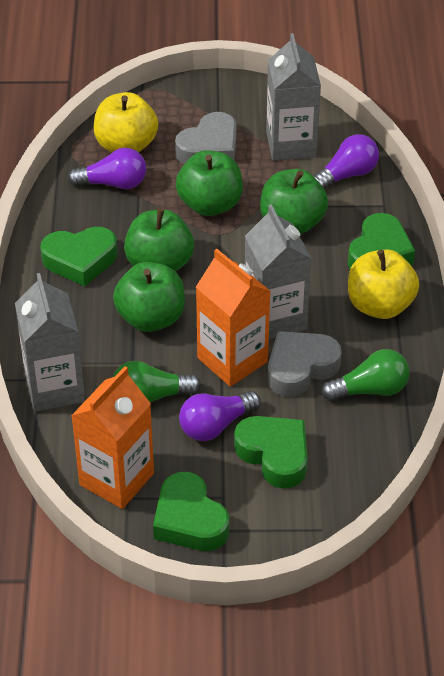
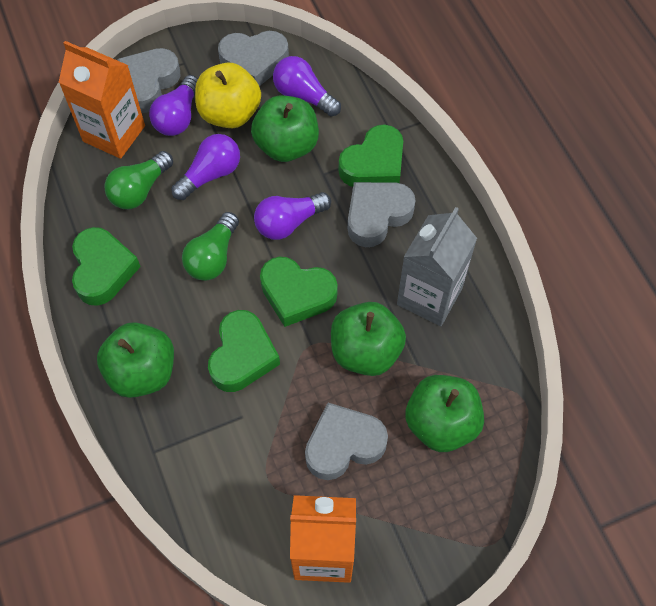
grey carton: [15,273,85,412] [245,204,312,339] [266,33,321,161] = 3 -> [397,207,477,326] = 1
grey heart: [175,112,237,164] [268,331,342,397] = 2 -> [118,48,180,113] [218,31,289,86] [305,403,388,480] [348,182,416,247] = 4
purple light bulb: [67,148,146,189] [179,391,261,441] [314,134,379,189] = 3 -> [149,75,198,136] [171,134,240,200] [254,192,331,240] [273,56,341,117] = 4
yellow apple: [93,92,158,152] [348,249,419,319] = 2 -> [195,62,261,128] = 1

